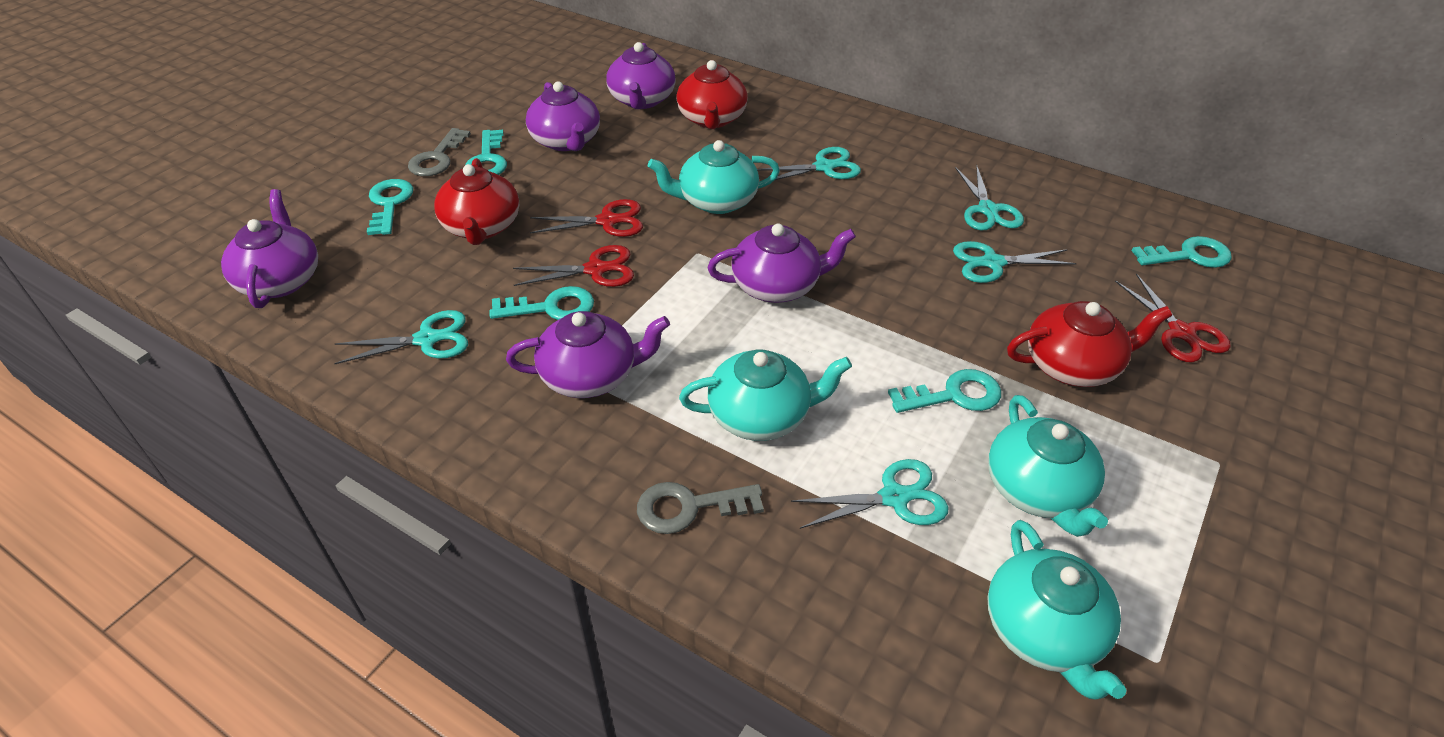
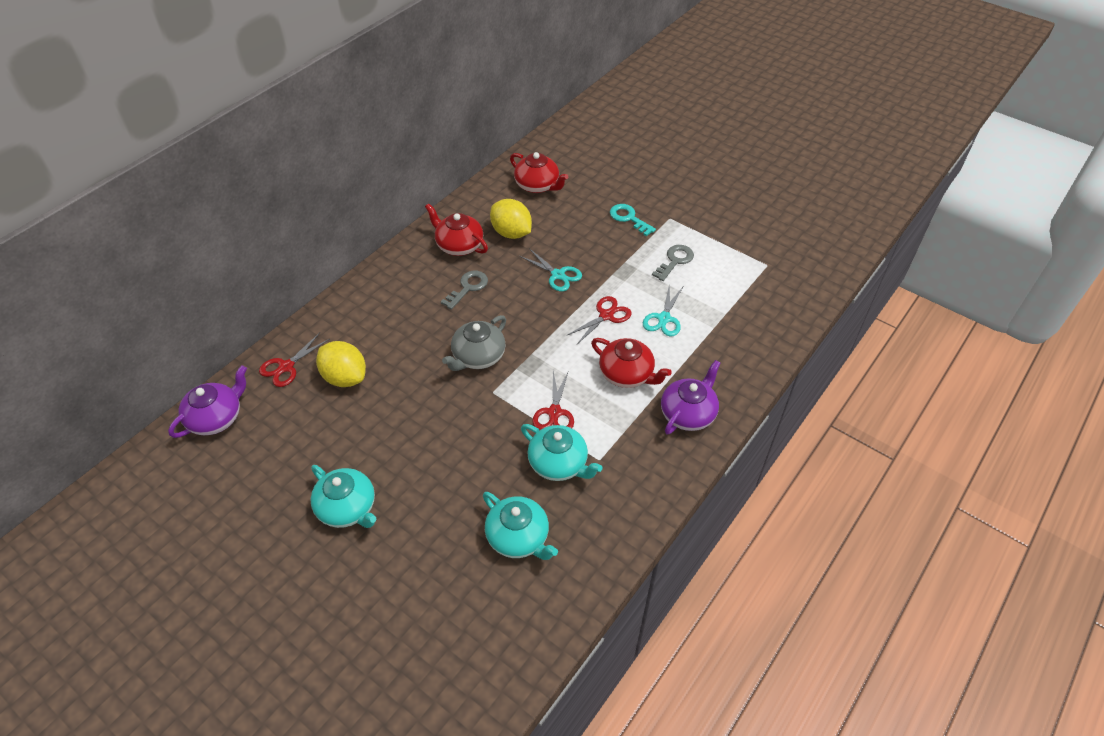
grey teapot: none = 0 -> [442,315,506,371] = 1
purple teapot: [221,189,318,308] [506,311,670,398] [526,81,600,151] [606,42,676,109] [707,224,856,303] = 5 -> [168,365,247,438] [661,360,720,435] = 2
turquoise key: [367,179,413,235] [465,130,507,175] [489,286,594,320] [888,369,1001,413] [1132,236,1232,268] = 5 -> [610,204,656,236] = 1
turquoise scissors: [334,310,468,364] [757,147,861,180] [791,459,949,529] [953,241,1077,283] [955,165,1024,231] = 5 -> [520,248,582,292] [643,283,683,337] = 2
turquoise teapot: [648,140,780,214] [679,349,852,441] [987,520,1127,699] [988,395,1108,537] = 4 -> [310,465,376,528] [483,492,558,560] [521,424,602,481] = 3
yellow lemon: none = 0 -> [316,341,366,387] [490,199,532,239] = 2

